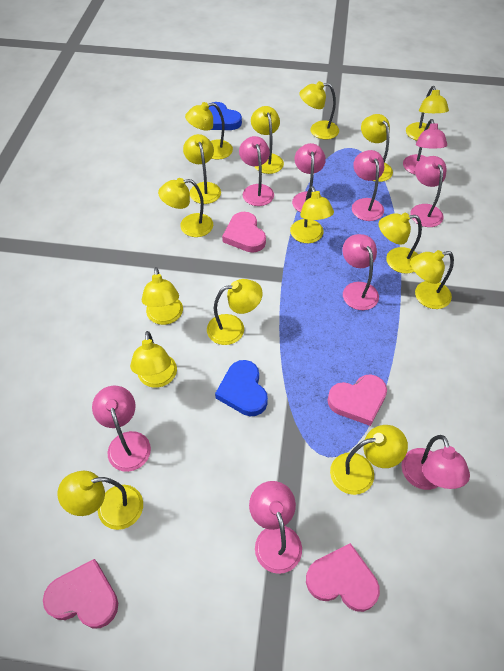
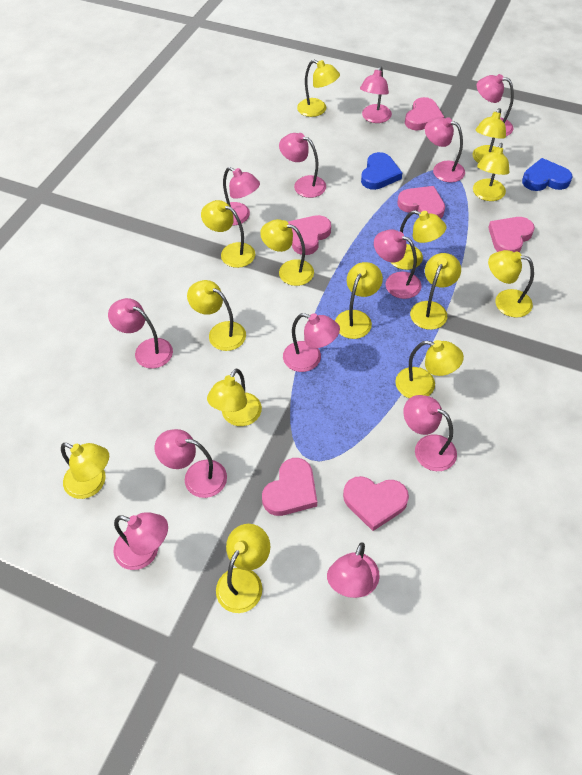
pink heart: [43,559,118,628] [222,212,266,253] [306,543,380,612] [327,374,387,426] = 4 -> [262,458,317,516] [288,215,331,255] [343,476,409,531] [397,186,445,218] [405,97,444,130] [488,217,535,252] = 6
pink lamp: [92,386,151,472] [239,136,274,206] [249,481,302,574] [292,143,326,212] [342,234,379,310] [352,150,384,221] [401,435,470,490] [403,119,447,175] [410,156,446,227] = 9 -> [108,298,173,369] [113,512,168,570] [155,429,227,498] [223,167,260,225] [279,133,326,198] [283,313,340,372] [327,542,380,598] [360,66,392,123] [374,230,421,299] [403,395,457,471] [425,117,465,182] [477,74,514,136] = 12
yellow lamp: [57,471,143,530] [130,331,177,388] [142,267,183,325] [158,178,213,237] [183,134,221,204] [185,102,233,159] [207,279,263,345] [251,106,284,174] [290,186,334,243] [299,81,339,139] [330,425,408,495] [361,114,393,182] [379,213,422,274] [406,86,449,141] [410,250,454,309] = 15 -> [61,443,109,499] [187,280,246,351] [201,200,255,268] [207,369,262,426] [216,524,270,613] [260,219,314,286] [297,60,340,117] [335,262,383,339] [390,210,446,270] [395,340,464,398] [410,253,461,330] [473,108,506,163] [473,143,509,201] [488,250,534,318] = 14

